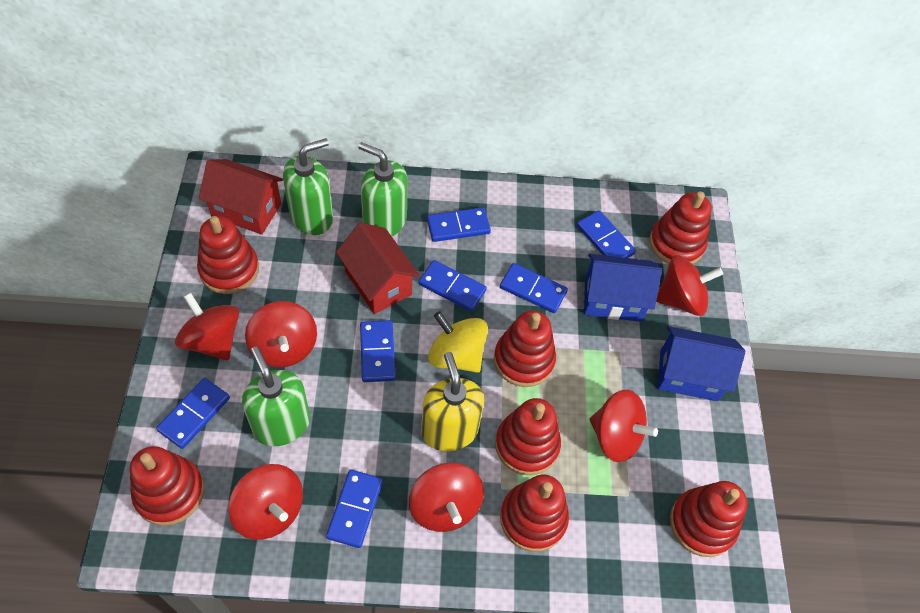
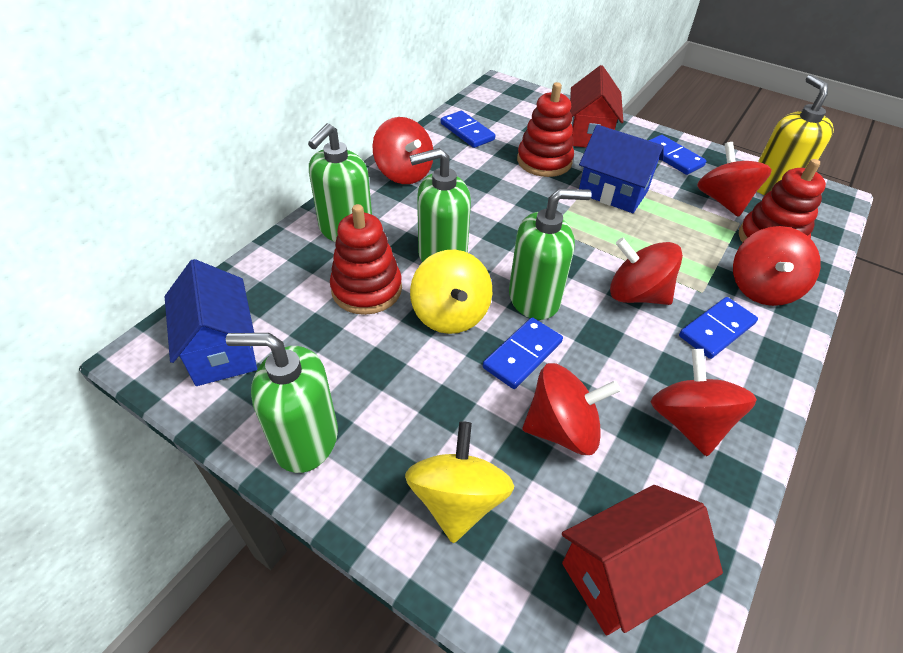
blue domino: [156,378,230,449] [326,470,383,548] [360,320,396,382] [418,260,487,312] [427,207,491,242] [500,263,568,313] [577,210,636,258] = 7 -> [441,111,495,148] [483,317,563,389] [648,135,706,175] [679,297,758,359] = 4
green soap dispenser: [242,346,310,446] [283,138,333,235] [358,142,408,236] = 3 -> [226,333,338,473] [308,123,372,242] [410,148,471,262] [509,188,592,320] = 4
red stacking toy: [130,446,204,526] [197,216,259,294] [494,311,556,387] [495,398,561,475] [500,475,569,552] [650,191,712,264] [670,481,748,557] = 7 -> [330,204,402,315] [517,82,574,177] [739,159,826,243] = 3
yellow spinning top: [428,311,488,373] = 1 -> [405,421,514,543] [410,250,492,334] = 2

